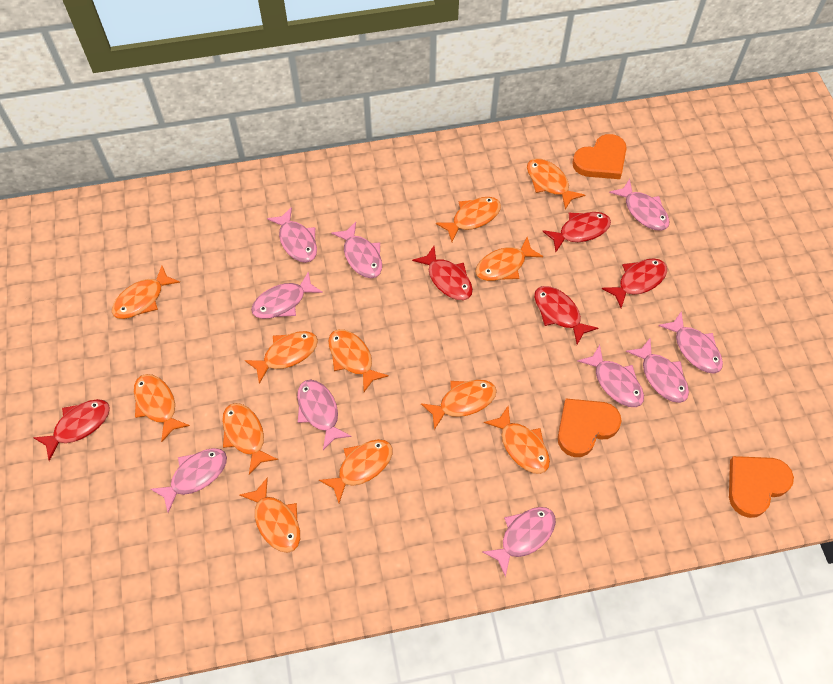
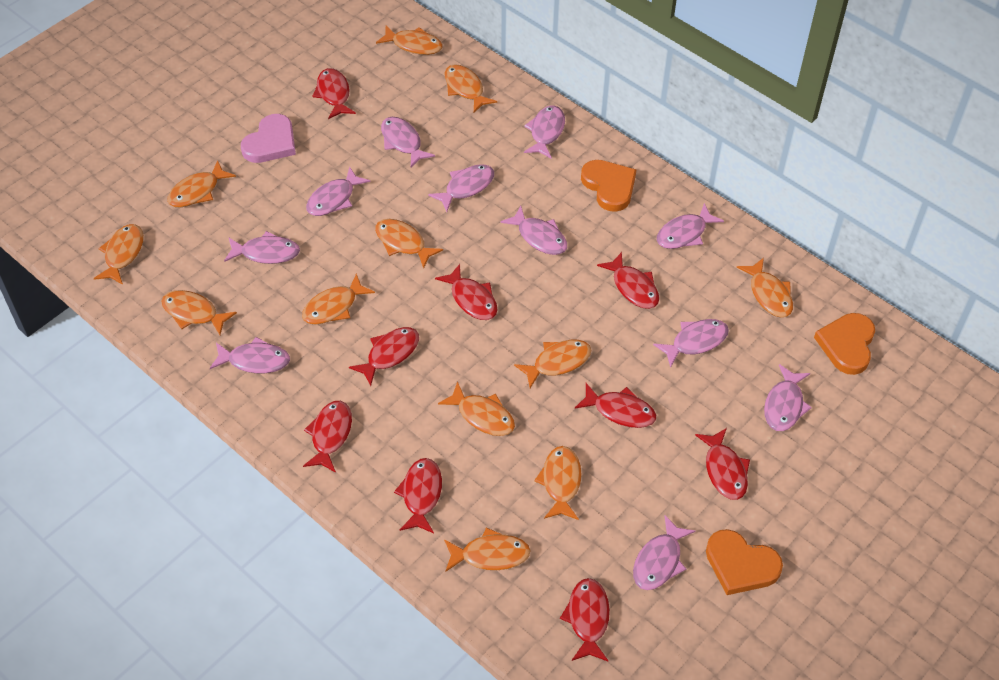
pink fish: [150,448,227,513] [251,271,323,319] [267,207,317,263] [297,380,352,450] [331,222,382,278] [483,507,556,577] [578,345,644,407] [609,179,669,231] [626,338,689,403] [658,311,723,373] = 10 -> [210,337,290,373] [224,231,300,264] [306,166,371,216] [381,117,435,167] [428,164,494,212] [501,206,567,255] [524,106,565,159] [633,516,695,590] [653,319,729,368] [657,203,724,249] [764,364,812,431] = 11
pink heart: none = 0 -> [241,114,296,163] = 1
red fish: [33,399,110,461] [412,246,473,300] [534,286,598,345] [542,212,611,252] [602,258,667,308] = 5 -> [303,401,352,473] [312,68,356,119] [349,327,419,386] [394,458,442,533] [435,264,498,320] [560,578,610,661] [575,383,656,428] [597,252,659,309] [695,428,750,500] = 9

